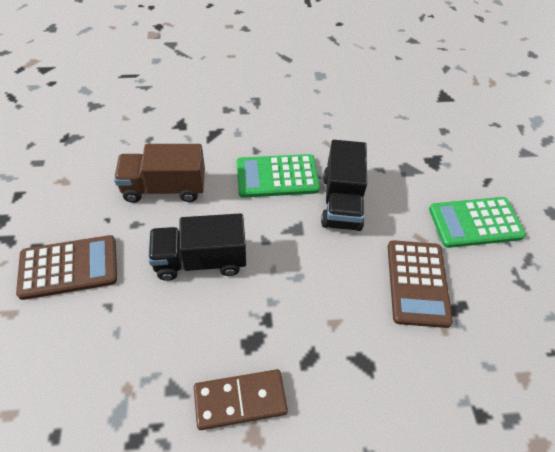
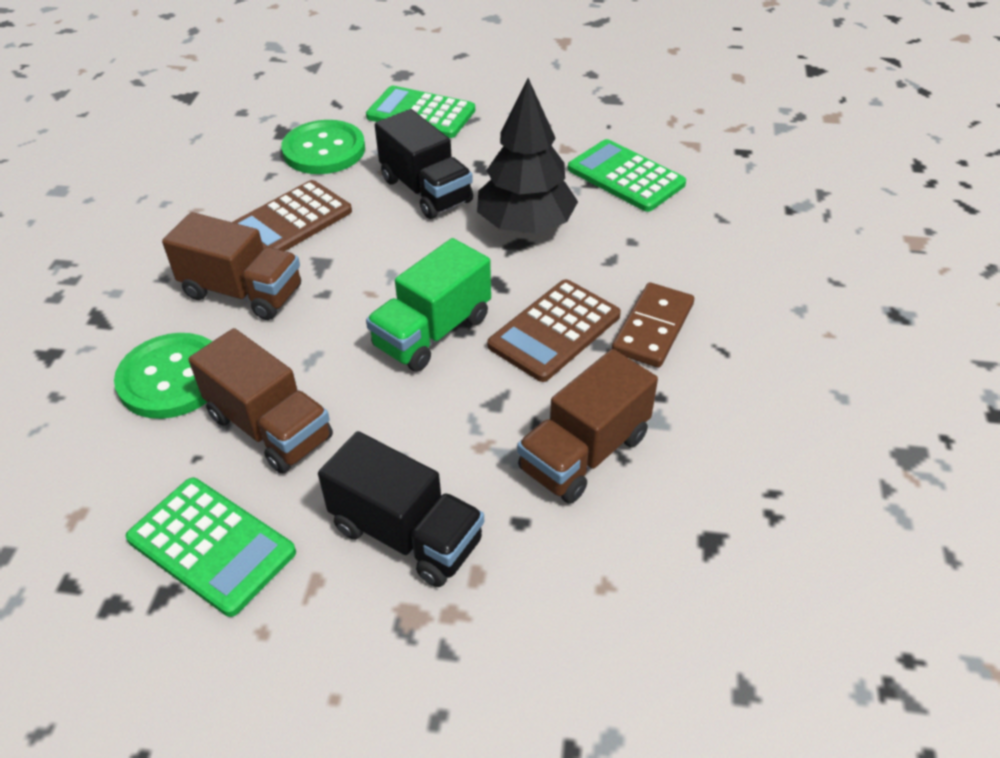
black tree: none = 0 -> [477,78,578,234] = 1
brown truck: [114,144,205,203] = 1 -> [162,212,301,320] [188,328,333,474] [517,349,658,504] = 3
green button: none = 0 -> [114,333,212,419] [281,120,365,174] = 2
green calculator: [237,154,320,198] [429,197,526,248] = 2 -> [125,478,296,617] [366,86,475,138] [568,139,686,212] = 3
green truck: none = 0 -> [366,238,491,372] = 1

